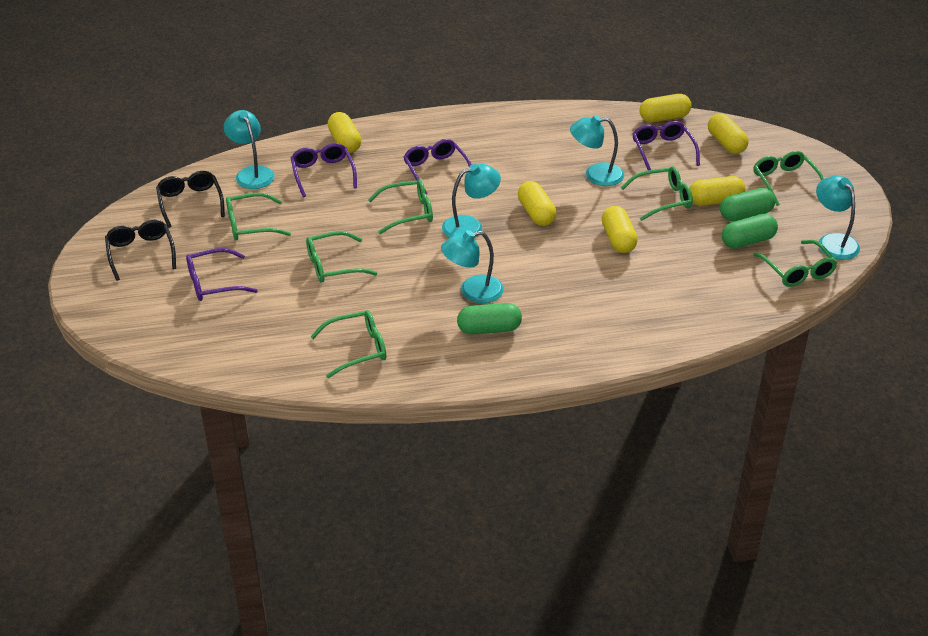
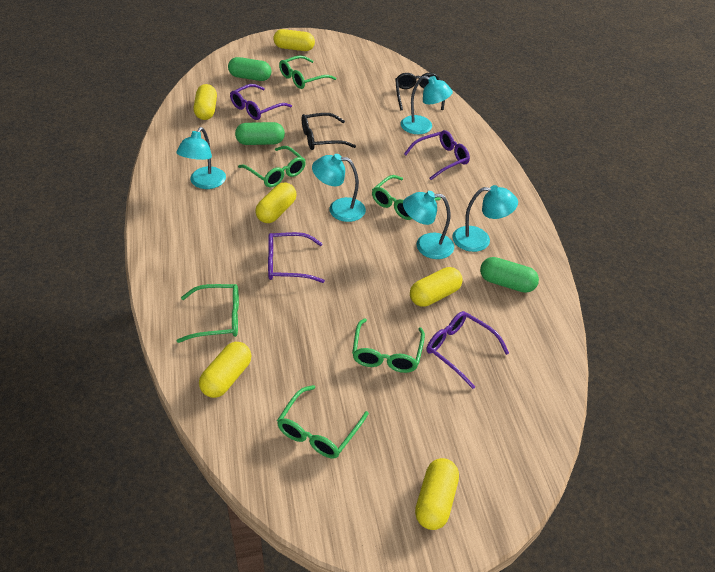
green glasses: [226,193,291,241] [306,231,377,283] [310,310,386,378] [368,179,433,234] [621,166,693,221] [753,151,824,206] [753,240,838,287] = 7 -> [177,284,239,343] [238,146,306,187] [277,385,369,458] [279,55,336,89] [352,318,425,373] [372,175,441,220] = 6

